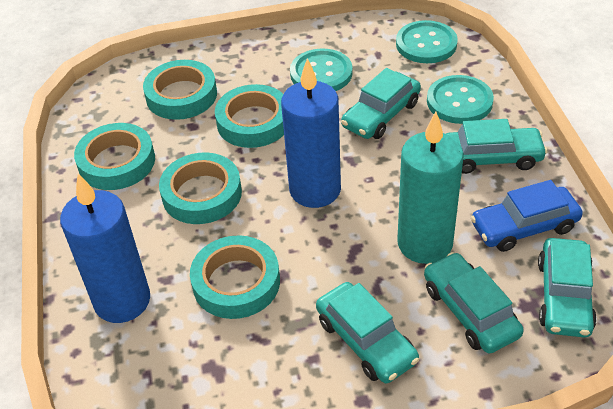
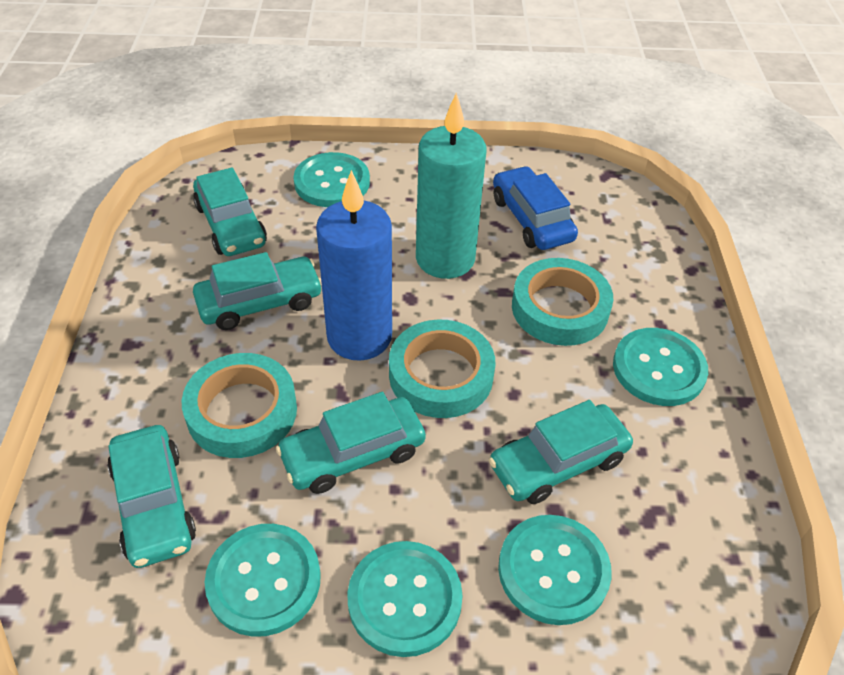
blue candle: [60,174,150,323] [281,58,341,208] = 2 -> [316,170,392,361] = 1
turquoise button: [290,49,353,91] [396,20,458,63] [427,75,494,124] = 3 -> [205,524,321,637] [293,152,370,207] [347,541,463,657] [498,515,612,625] [613,328,708,406] = 5
turquoise tape: [74,123,155,190] [143,60,217,120] [159,152,242,224] [190,235,280,319] [215,84,284,148] = 5 -> [182,353,297,458] [389,319,495,418] [512,258,613,346] = 3

